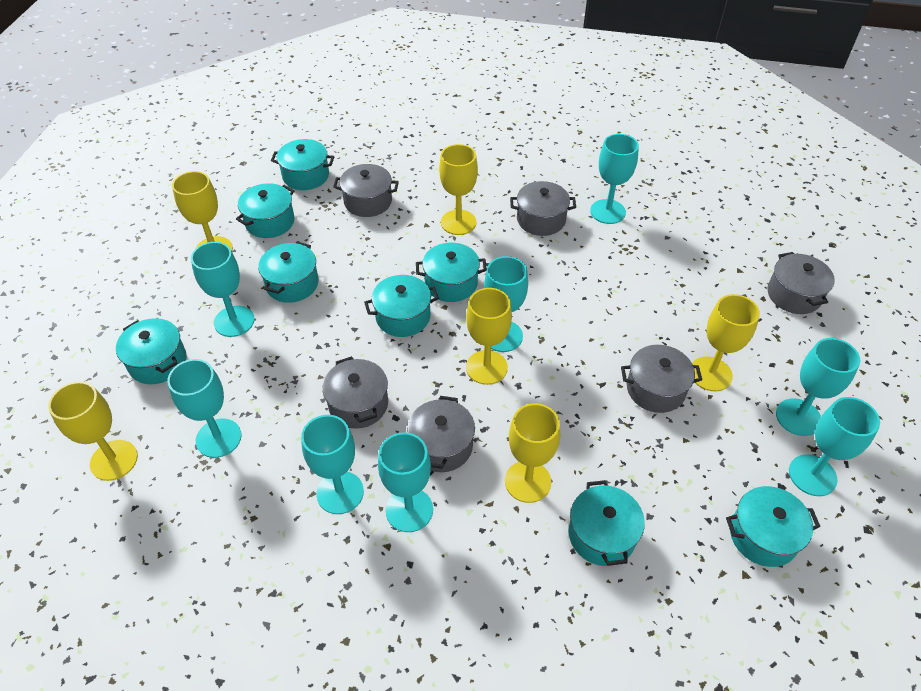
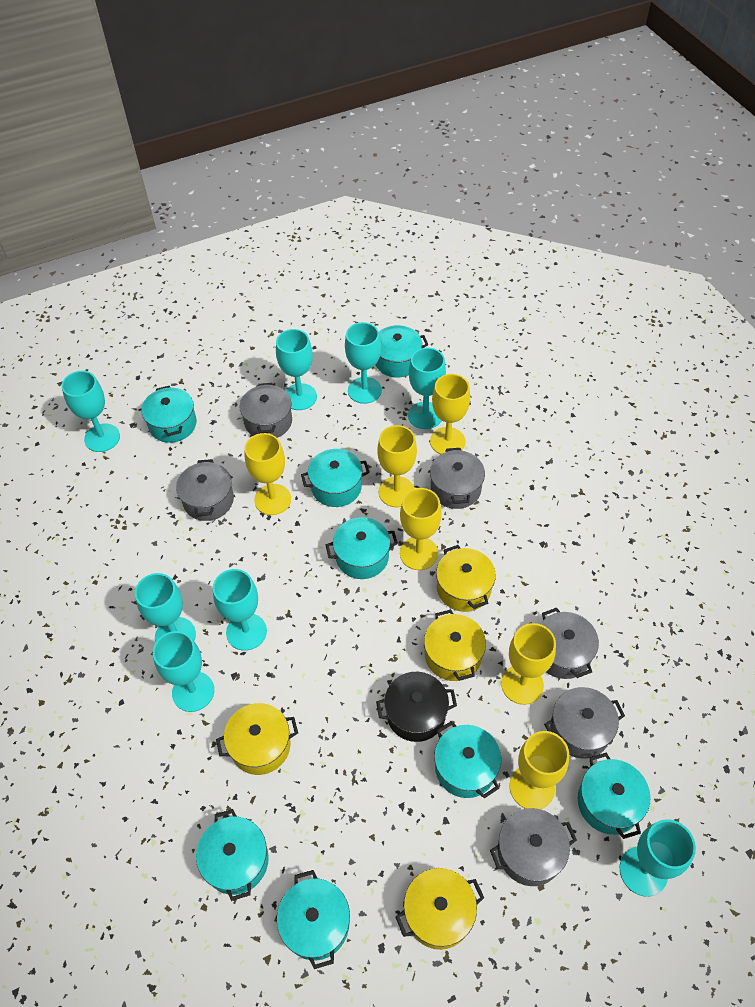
black pot: none = 0 -> [376,672,457,742] = 1
yellow pot: none = 0 -> [216,703,298,775] [395,868,484,950] [424,610,486,681] [436,545,496,612] = 4

